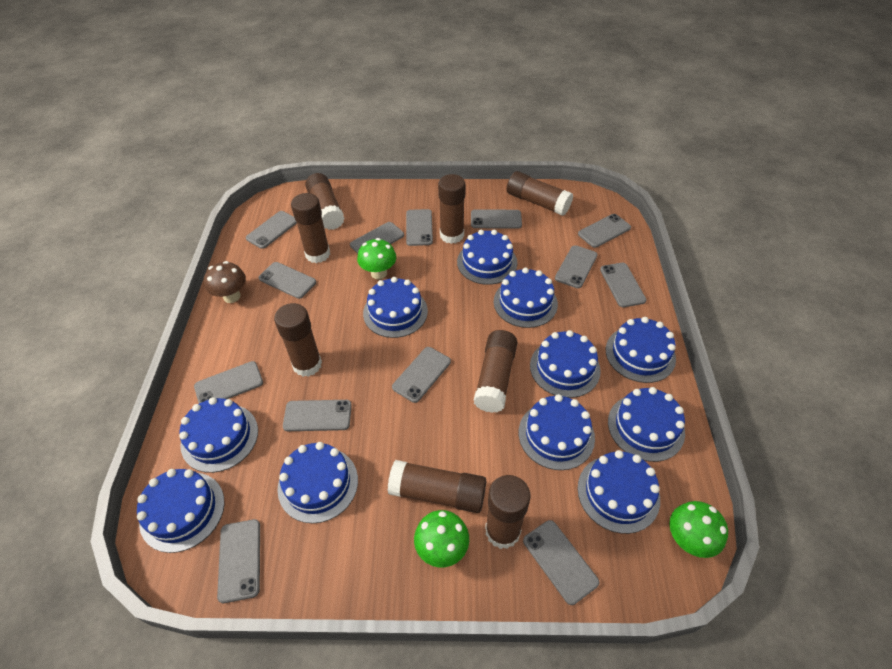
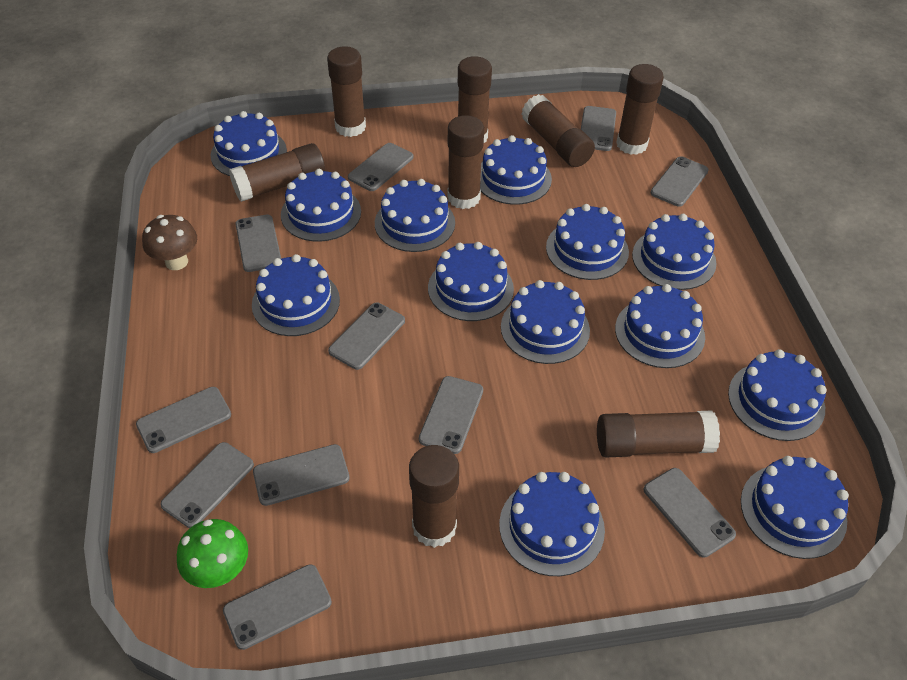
blue cake: [137,469,225,553] [179,397,258,473] [278,442,358,523] [363,277,428,338] [457,230,517,285] [494,268,558,328] [519,394,595,470] [530,330,601,398] [577,450,660,534] [606,317,676,383] [608,387,685,462] = 11 -> [210,111,287,176] [252,254,340,336] [281,169,361,242] [375,179,455,252] [428,242,514,321] [480,135,552,205] [499,472,605,576] [501,280,590,364] [546,204,629,280] [615,284,705,368] [632,214,717,290] [728,349,827,441] [741,456,849,559] = 13
green mushroom: [357,238,396,279] [414,510,469,567] [669,501,728,558] = 3 -> [177,519,248,588] = 1
grey phone: [194,361,263,403] [217,519,260,603] [246,211,297,249] [259,262,316,299] [283,400,352,431] [350,222,404,254] [392,347,451,403] [406,209,433,246] [471,209,522,229] [523,520,599,605] [555,245,598,288] [578,214,631,248] [600,263,646,307] = 13 -> [136,387,231,453] [160,442,254,528] [223,564,332,650] [235,214,281,272] [253,444,350,506] [328,303,405,370] [348,143,413,191] [419,376,483,454] [581,106,616,151] [644,468,736,558] [651,156,709,207] = 11

